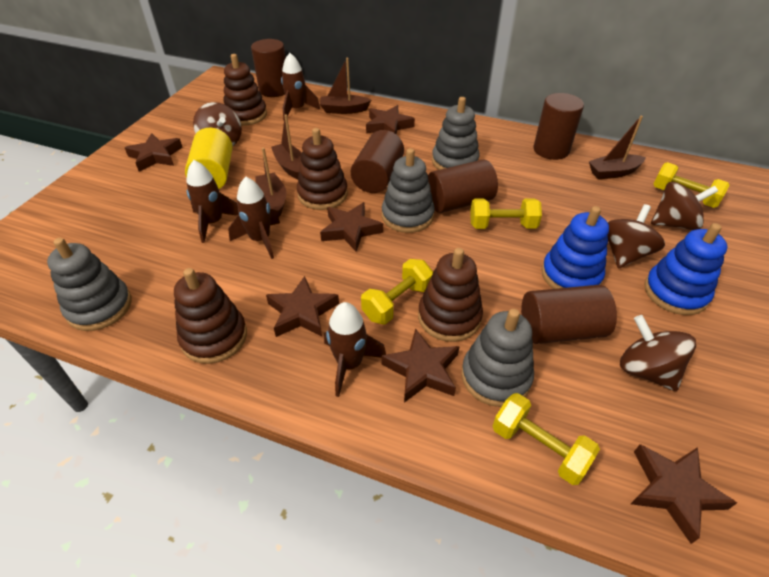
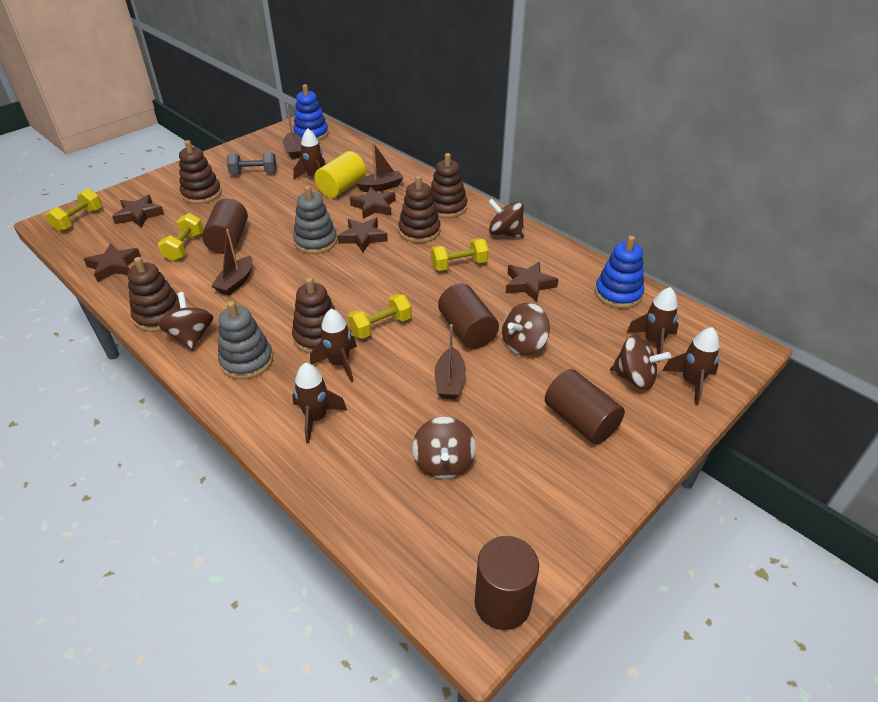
brown cylinder: [251,39,286,97] [351,130,404,193] [428,159,498,213] [521,285,617,344] [534,93,584,160] = 5 -> [202,199,248,254] [438,284,499,349] [475,536,539,630] [545,369,625,444] = 4
brown rocket: [186,160,239,243] [228,177,280,259] [281,53,320,120] [324,302,386,397] = 4 -> [292,363,347,443] [293,129,325,179] [310,308,357,383] [626,287,679,362] [662,327,720,405] = 5
brown spinning top: [193,102,242,147] [608,204,665,269] [620,315,696,391] [651,182,718,230] = 4 -> [158,292,213,351] [412,417,476,479] [488,199,524,238] [502,303,550,356] [610,335,671,390] = 5
brown stacking toy: [174,268,247,364] [223,54,267,126] [297,128,348,210] [418,248,483,342] = 4 -> [127,257,180,332] [179,140,222,204] [292,277,335,353] [398,176,441,243] [431,153,467,218] = 5
brown star: [125,133,183,172] [266,276,339,337] [320,202,383,252] [366,105,415,134] [381,328,460,403] [631,444,737,544] = 6 -> [84,244,141,282] [112,195,164,228] [337,218,388,252] [350,187,396,219] [506,262,558,302] = 5
grey dumbbell: none = 0 -> [227,152,276,174] = 1
grey stacking toy: [47,238,132,331] [382,148,435,233] [432,97,480,170] [461,309,534,407] = 4 -> [218,301,273,379] [293,186,337,254] = 2

